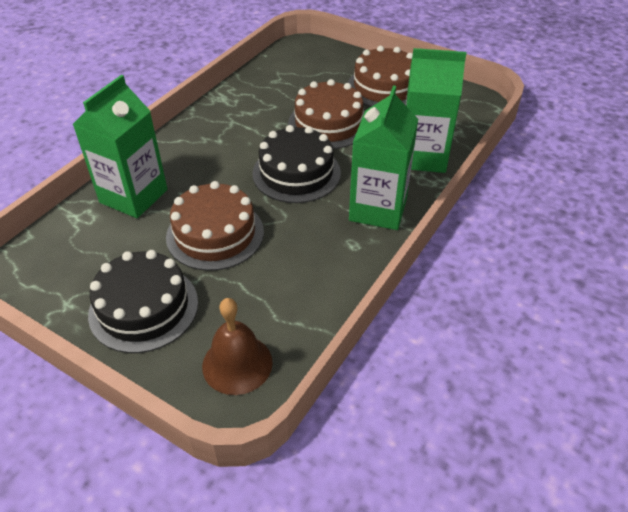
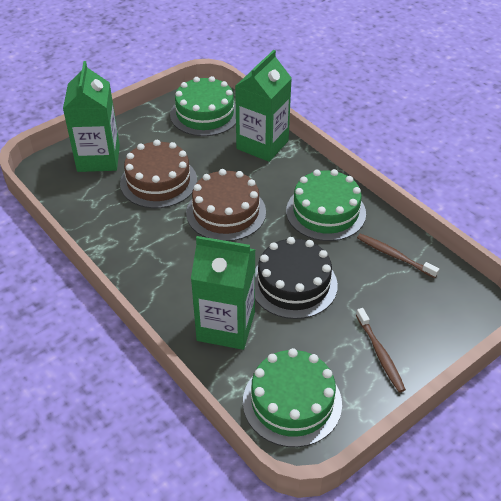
black cake: [88,250,198,353] [252,125,341,203] = 2 -> [255,237,338,319] = 1
brown bell: [202,298,273,395] = 1 -> none = 0
brown cake: [166,181,264,271] [288,79,364,149] [348,46,413,107] = 3 -> [120,140,197,208] [186,169,266,241] = 2
brown toothbrush: none = 0 -> [356,308,406,393] [357,234,439,278] = 2
green cake: none = 0 -> [170,76,236,136] [243,348,342,447] [286,169,366,241] = 3

